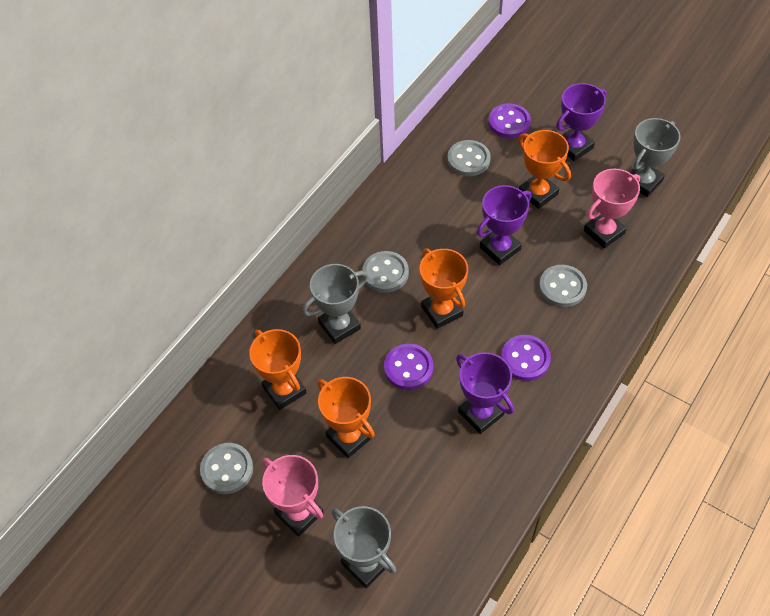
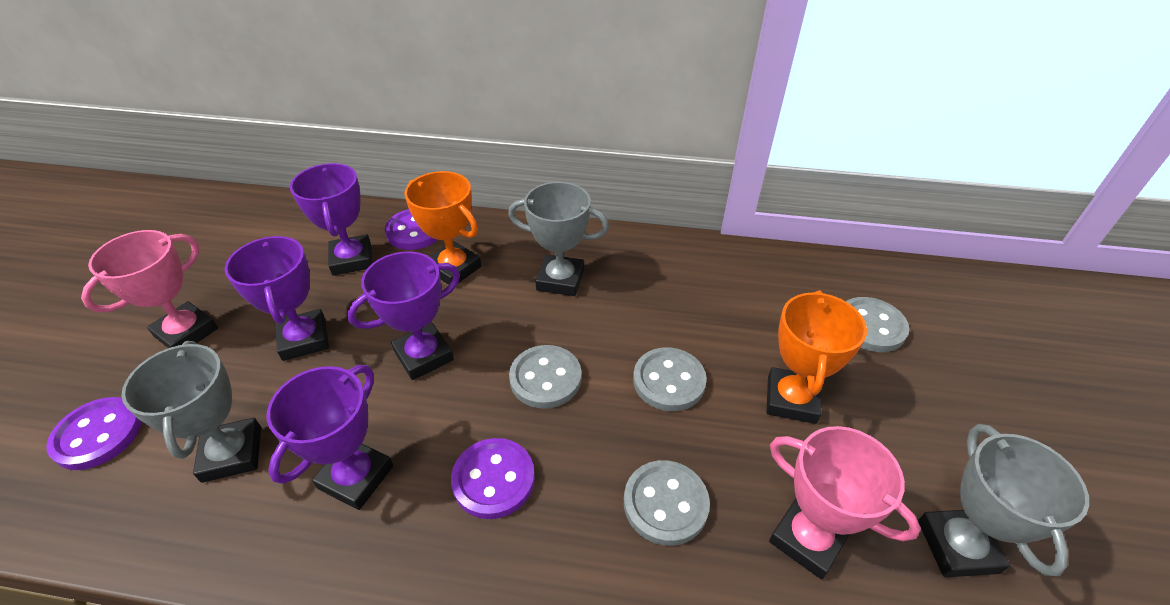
orange trophy: [249,329,307,410] [318,377,375,458] [420,249,468,329] [518,130,571,209] = 4 -> [404,171,481,285] [766,290,867,424] = 2
purple trophy: [456,352,514,434] [477,185,531,265] [556,83,607,161] = 3 -> [224,236,329,361] [267,365,393,510] [290,163,373,276] [347,251,460,380] = 4

